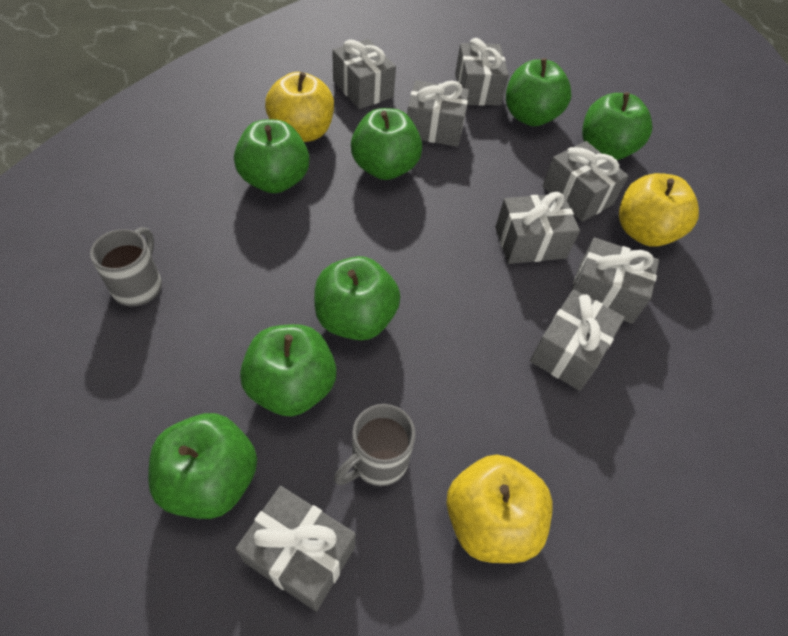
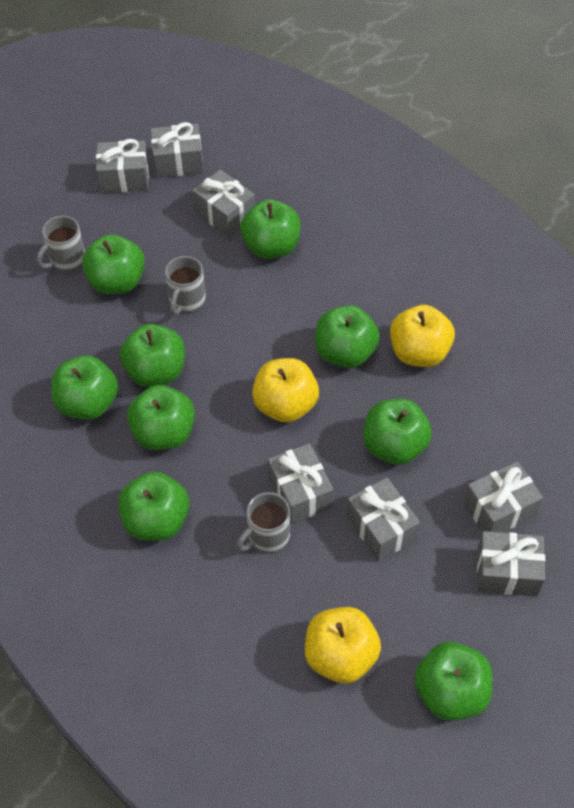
green apple: [148,413,257,519] [234,119,309,193] [240,324,337,416] [314,256,401,340] [351,108,422,180] [506,58,572,126] [582,92,652,160] = 7 -> [51,356,118,420] [82,234,145,294] [118,472,189,541] [120,324,185,387] [127,385,195,450] [240,200,300,259] [315,305,380,368] [363,399,432,465] [415,642,492,721] = 9
grey gift: [235,486,356,611] [332,39,396,109] [407,80,469,147] [455,38,509,106] [495,192,580,264] [530,289,625,391] [543,141,629,222] [572,237,659,324] = 8 -> [96,139,149,193] [151,122,204,178] [192,170,255,238] [268,443,334,524] [347,478,420,561] [463,462,543,533] [477,531,545,596] = 7
grey mug: [90,227,162,306] [334,404,416,486] = 2 -> [36,216,85,271] [165,256,206,316] [236,492,290,553] = 3

